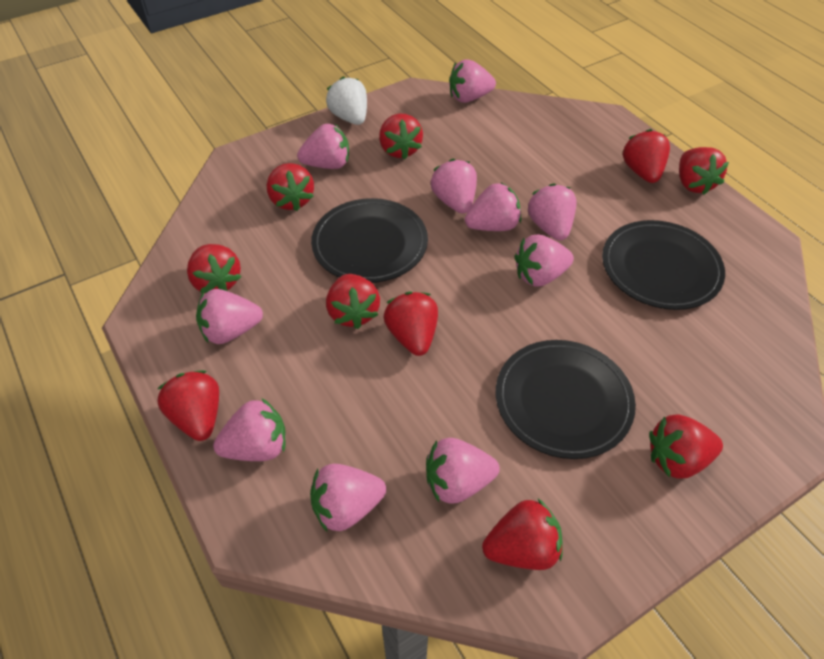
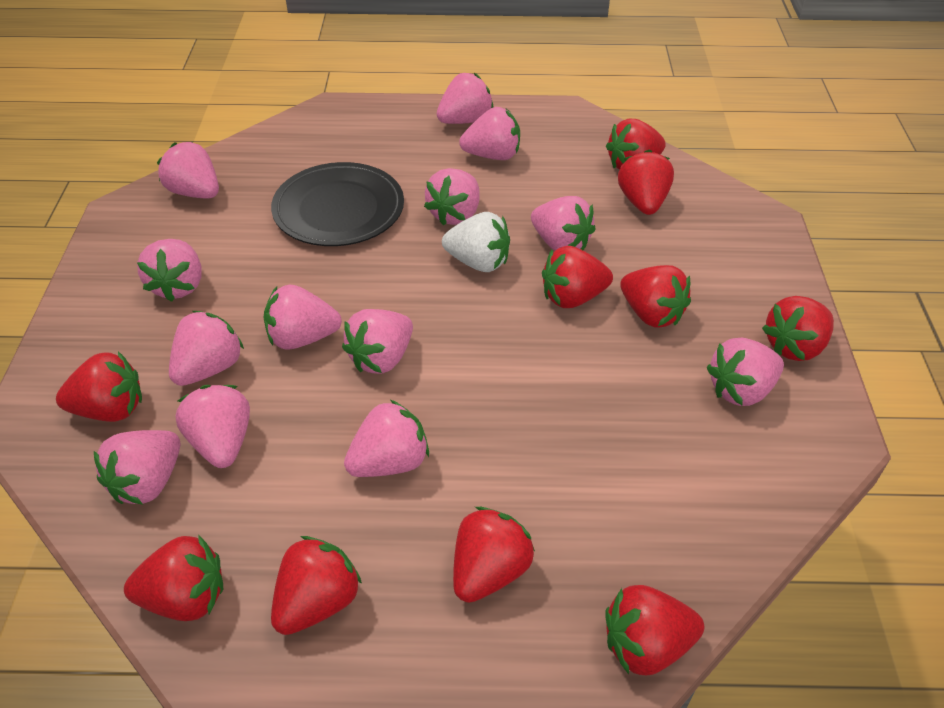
black plate: [311,198,428,283] [496,340,636,459] [602,220,725,310] = 3 -> [271,162,404,246] = 1
pink strawberry: [196,289,263,344] [213,398,286,461] [297,124,349,169] [310,464,386,531] [426,438,500,504] [431,159,477,214] [449,59,496,103] [465,183,521,231] [514,234,574,286] [528,183,576,241] = 10 -> [94,430,180,505] [137,239,202,302] [157,142,219,198] [169,311,244,386] [176,385,250,468] [264,284,342,350] [342,309,413,374] [344,400,429,477] [424,168,479,225] [437,73,493,124] [459,107,520,160] [531,196,595,251] [707,338,784,406] = 13

